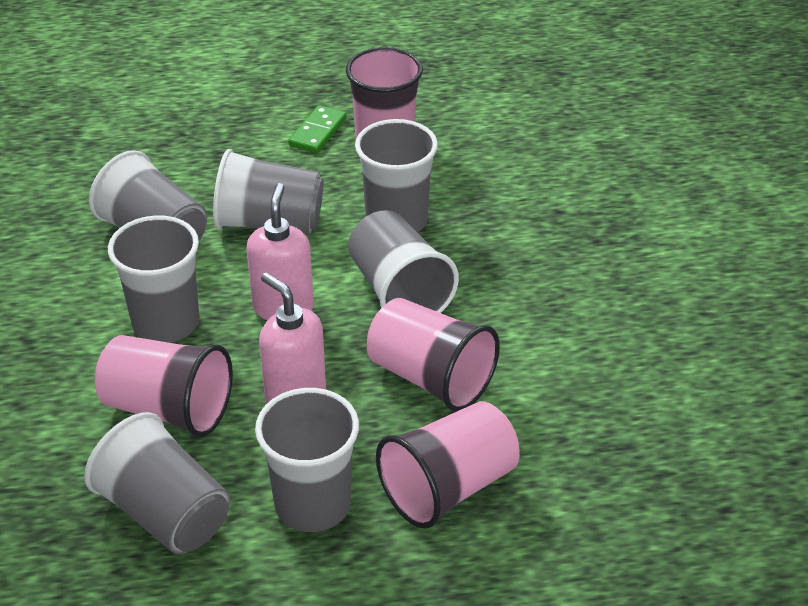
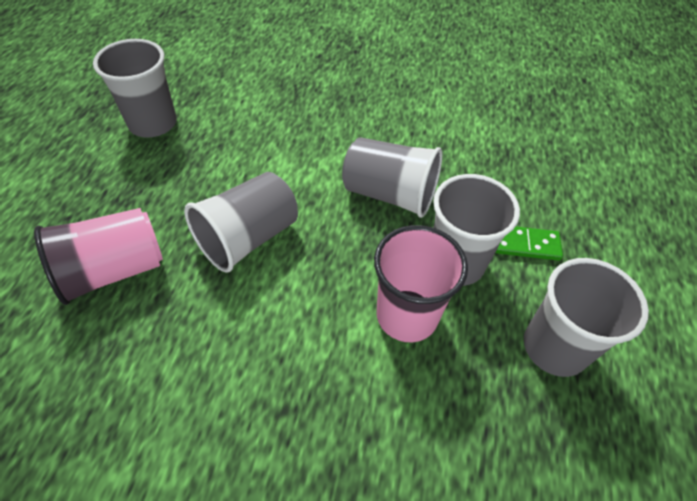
grey cup: [84,412,230,554] [89,150,207,241] [108,215,200,343] [213,149,324,234] [255,388,359,532] [348,210,459,313] [355,119,438,232] = 7 -> [93,39,177,138] [184,172,298,273] [342,137,442,218] [433,174,520,286] [524,258,649,377] = 5
pink cup: [95,335,233,438] [346,47,423,138] [367,298,500,412] [376,401,520,529] = 4 -> [34,208,163,305] [374,225,468,342] = 2
pink soap dispenser: [247,183,314,320] [259,273,326,404] = 2 -> none = 0

